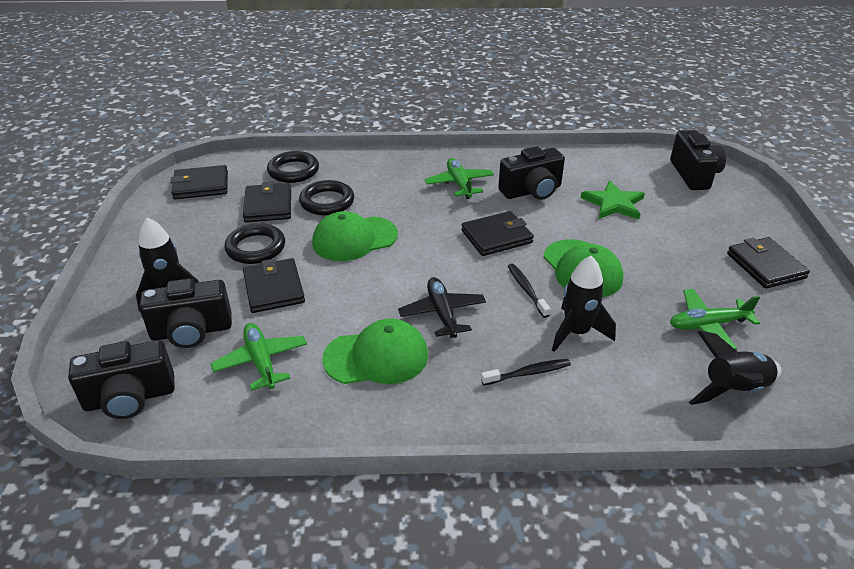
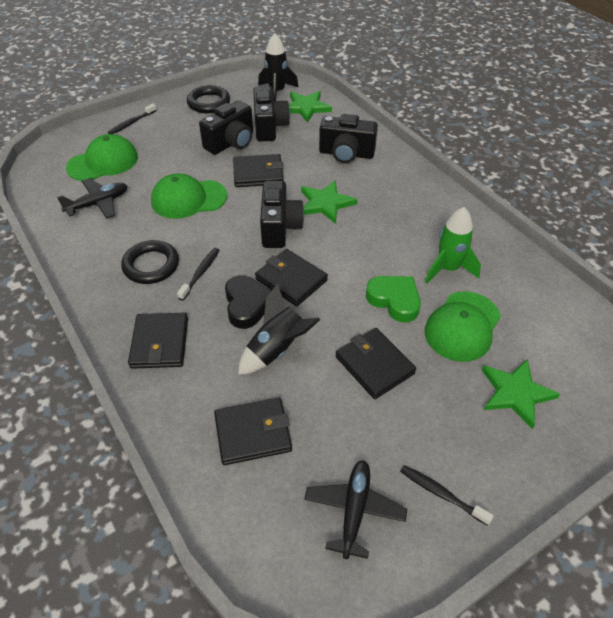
black heart: none = 0 -> [225,275,271,329] = 1
black plane: [398,277,486,338] = 1 -> [57,178,127,219] [304,460,407,559] = 2
black ring: [224,223,285,264] [267,151,319,183] [299,180,354,215] = 3 -> [121,240,179,284] [187,85,230,113] = 2
black rocket: [136,217,199,312] [552,256,616,352] [689,331,782,405] = 3 -> [238,283,321,375] [258,33,298,101] = 2
black toothbrush: [481,359,571,385] [508,264,551,318] = 2 -> [108,103,157,134] [177,248,220,300] [400,465,494,526] = 3
green heart: none = 0 -> [366,276,421,323] = 1
green plane: [210,323,307,391] [425,158,494,199] [670,289,760,350] = 3 -> none = 0
green rocket: none = 0 -> [425,207,481,284] = 1
green star: [581,180,645,219] = 1 -> [289,91,332,123] [301,180,358,224] [481,359,560,429] = 3

